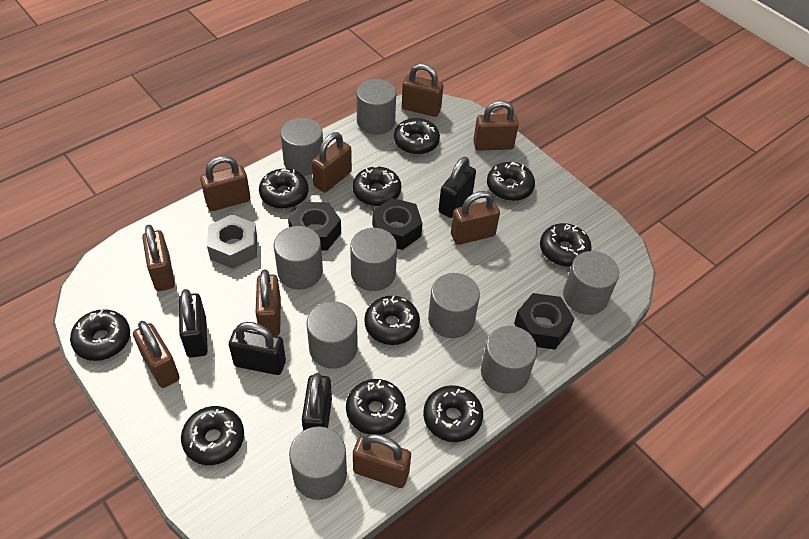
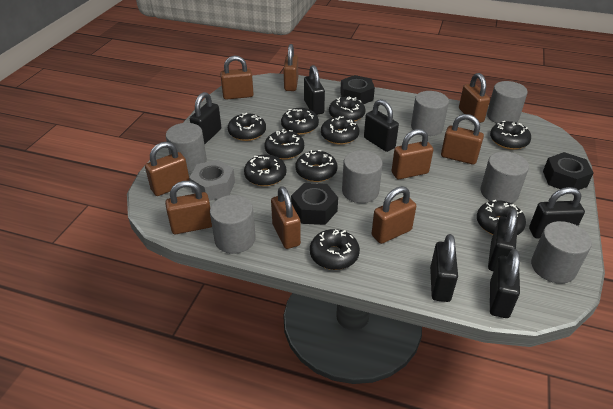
black padlock: [179,289,208,358] [229,322,286,375] [302,373,332,431] [439,157,476,218] = 4 -> [190,92,221,144] [304,65,325,115] [364,99,399,152] [430,234,458,302] [488,208,518,271] [490,249,520,318] [529,187,585,238] = 7
grey cylinder: [274,226,323,290] [280,117,323,176] [289,426,347,500] [307,301,358,369] [350,228,397,291] [357,79,396,135] [428,273,480,338] [481,326,537,394] [563,251,619,315] = 9 -> [166,123,207,172] [210,195,256,254] [342,150,383,203] [411,91,449,136] [481,151,529,204] [487,81,528,123] [531,221,592,284] = 7

